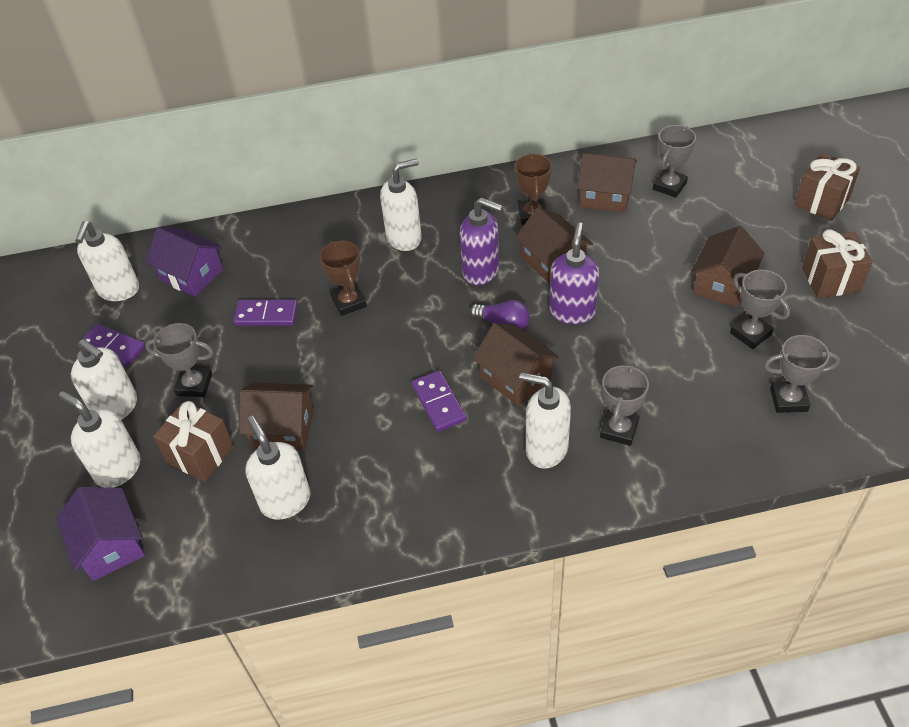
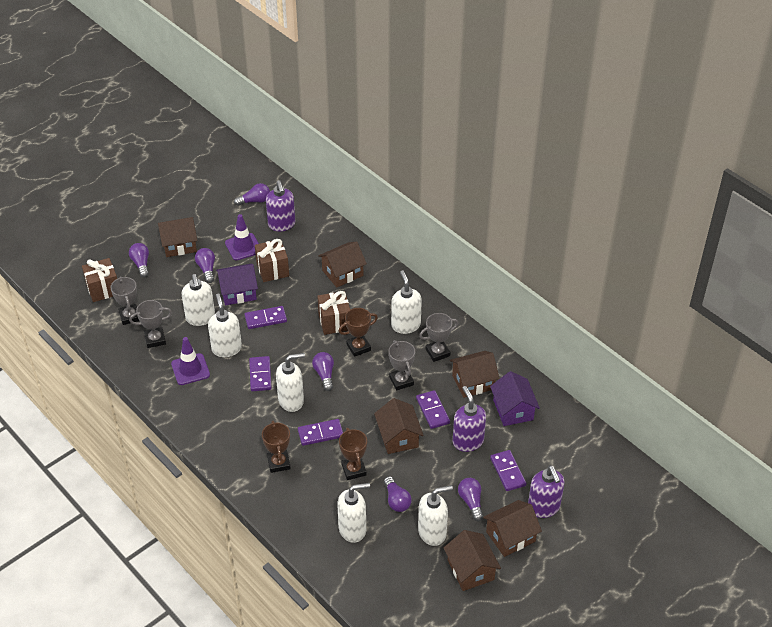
brown house: [239,383,314,450] [472,323,559,406] [515,207,593,284] [577,153,637,212] [691,226,765,307] = 5 -> [158,217,197,257] [318,241,367,288] [374,398,424,454] [444,530,501,591] [450,351,500,398] [483,500,542,557] = 6
brown trophy: [319,241,367,316] [515,153,552,225] = 2 -> [262,421,291,473] [338,308,378,357] [339,428,367,480] = 3
grey trophy: [145,323,214,397] [600,363,649,446] [653,125,696,198] [730,270,790,349] [764,335,840,413] = 5 -> [110,276,139,325] [129,300,172,348] [389,340,415,391] [419,313,459,362] = 4
purple domino: [83,324,145,367] [233,299,298,326] [412,370,467,432] = 3 -> [245,306,287,329] [249,356,272,391] [298,419,343,446] [416,390,450,429] [490,450,527,491] = 5
purple light bulb: [470,300,530,330] = 1 -> [129,243,149,278] [195,248,215,283] [234,183,270,206] [312,352,334,391] [384,476,412,512] [458,478,484,521] = 6
purple soap dispenser: [460,198,503,285] [550,222,599,324] = 2 -> [266,180,295,231] [453,386,486,452] [528,465,564,518] = 3
purple traffic cone: none = 0 -> [171,337,210,385] [225,214,259,261] = 2

